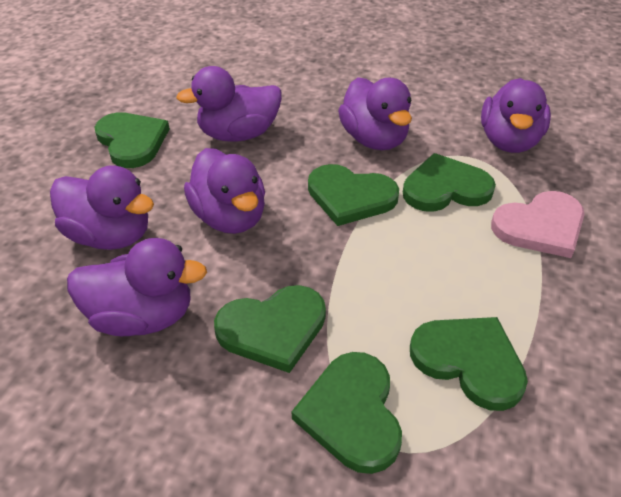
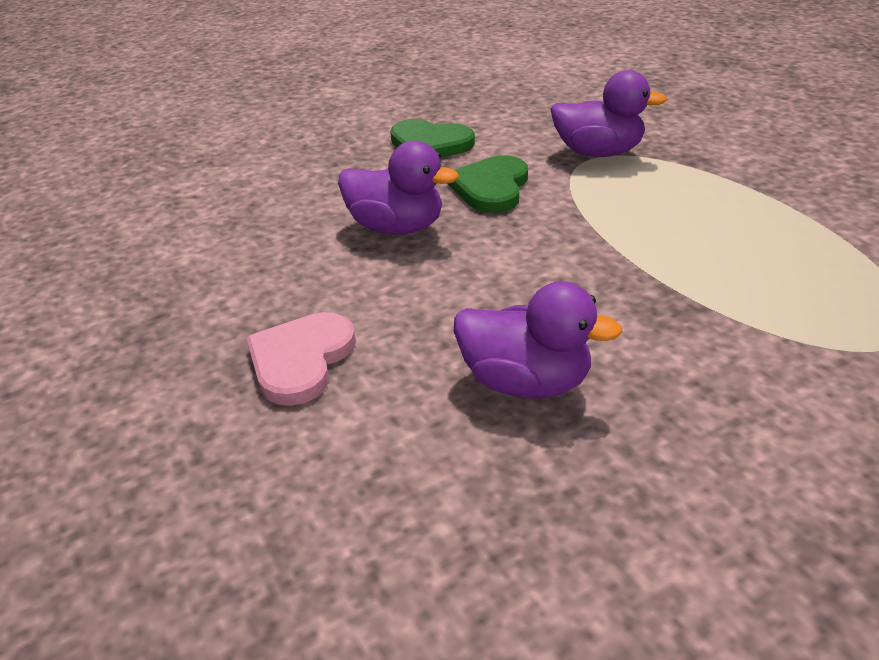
green heart: [94,112,170,168] [214,285,326,373] [292,352,402,474] [308,164,399,226] [403,153,496,212] [410,317,528,411] = 6 -> [390,119,475,157] [448,155,528,213] = 2
purple duck: [50,165,154,250] [67,238,207,336] [176,66,282,142] [184,148,265,234] [338,77,412,150] [481,78,551,153] = 6 -> [338,141,459,235] [454,281,623,398] [550,70,667,157] = 3

